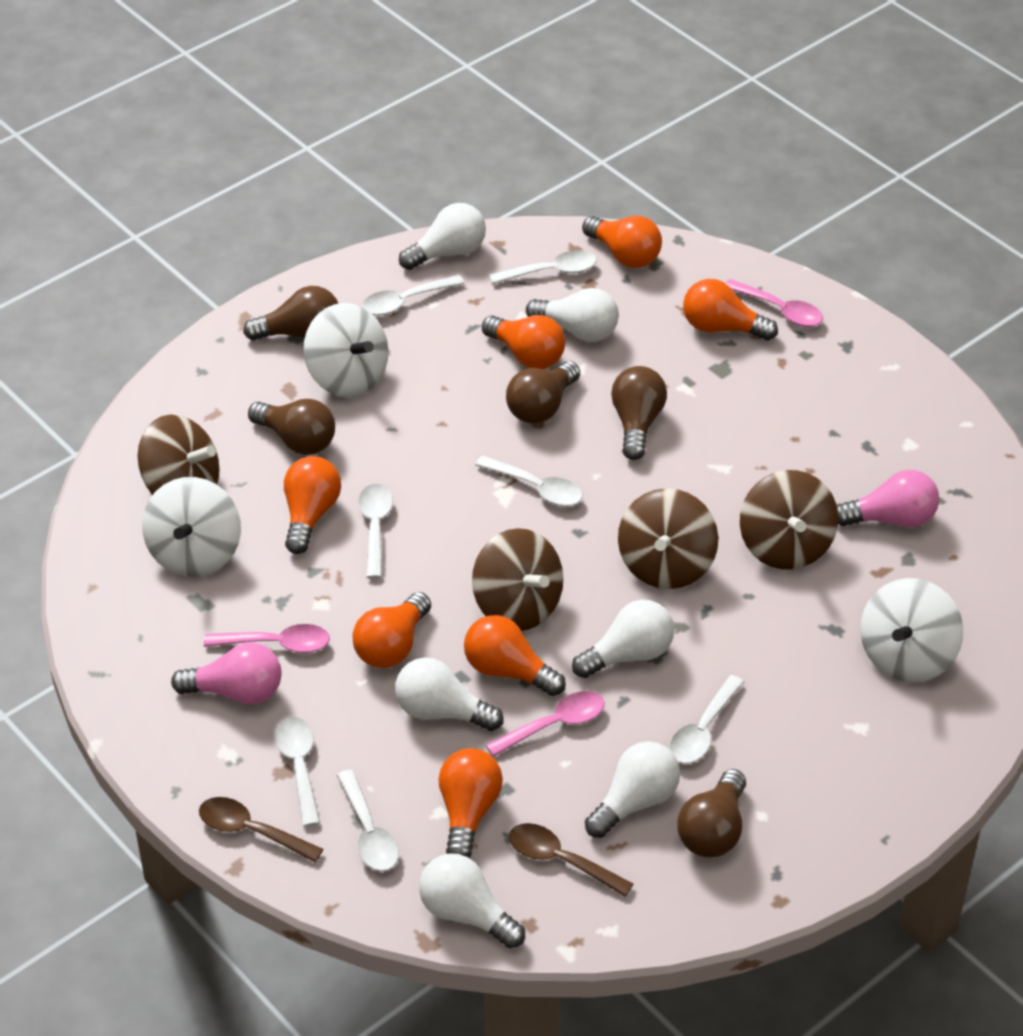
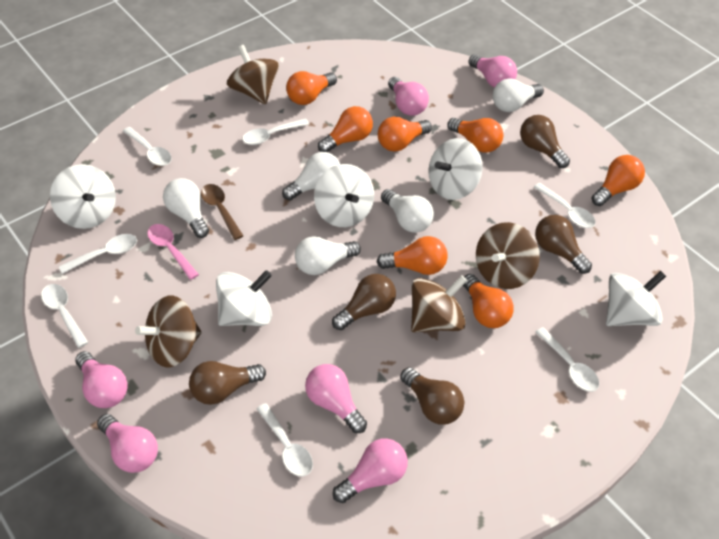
brown spoon: [199,797,323,862] [509,823,633,897] = 2 -> [201,184,243,240] = 1
pink light bulb: [171,643,282,705] [837,470,939,527] = 2 -> [75,351,128,408] [97,414,158,473] [305,364,367,433] [333,438,408,503] [388,77,429,116] [468,54,517,88] = 6
pink spoon: [204,624,330,653] [486,691,605,757] [725,279,823,327] = 3 -> [147,224,199,280] = 1
white light bulb: [395,657,503,731] [399,203,486,270] [419,853,525,948] [526,288,619,342] [572,600,674,678] [585,741,680,838] = 6 -> [163,178,209,238] [282,152,340,200] [295,236,361,275] [381,189,434,233] [493,78,544,112] = 5
white spinning top: [142,477,241,577] [303,303,388,397] [860,578,963,682] = 3 -> [50,164,116,229] [216,270,272,326] [314,164,374,227] [428,138,483,200] [606,271,666,326] = 5

